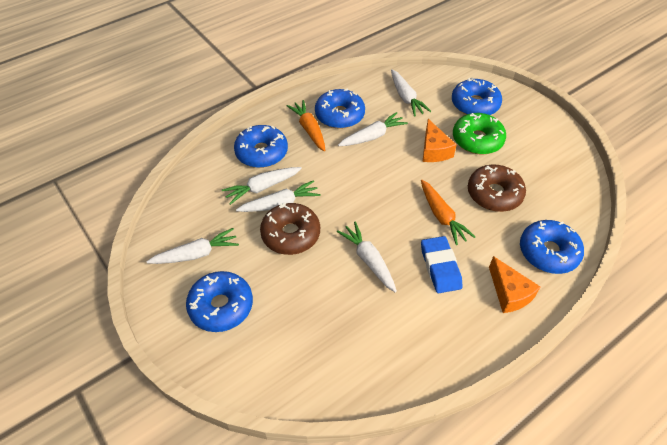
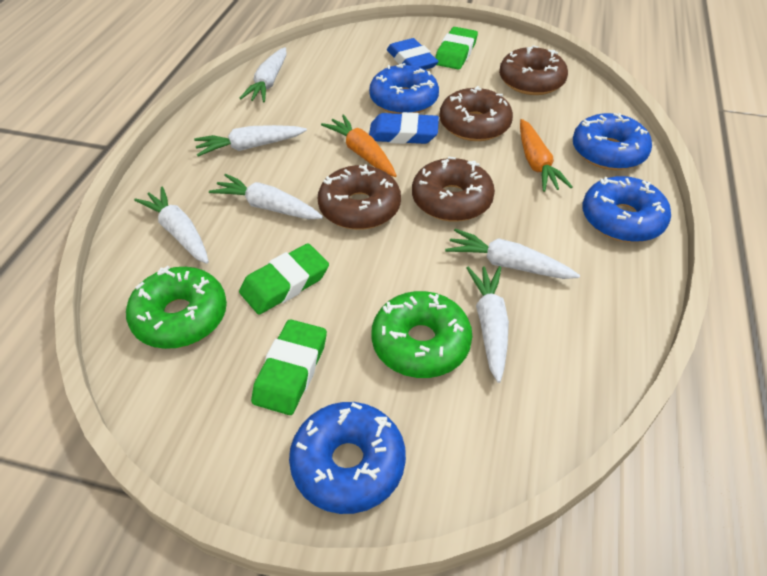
blue donut: [186,271,253,332] [234,125,288,168] [315,88,365,129] [452,77,502,115] [520,220,584,274] = 5 -> [289,402,406,514] [369,63,439,114] [573,113,652,170] [583,176,671,242] = 4
blue eraser: [421,236,463,293] = 1 -> [369,112,439,144] [387,38,438,70] = 2
brown donut: [260,202,320,255] [468,165,526,212] = 2 -> [318,165,401,230] [412,156,495,222] [439,86,513,141] [499,46,568,95] = 4
green donut: [453,113,506,155] = 1 -> [126,266,227,349] [371,291,472,378] = 2
green eraser: none = 0 -> [239,243,329,315] [251,319,327,415] [435,27,478,70] = 3
orange cheese: [423,119,456,162] [489,256,540,313] = 2 -> none = 0

